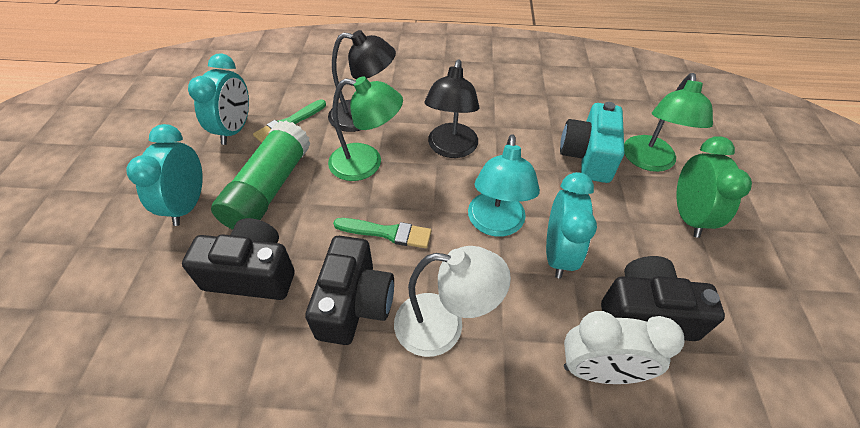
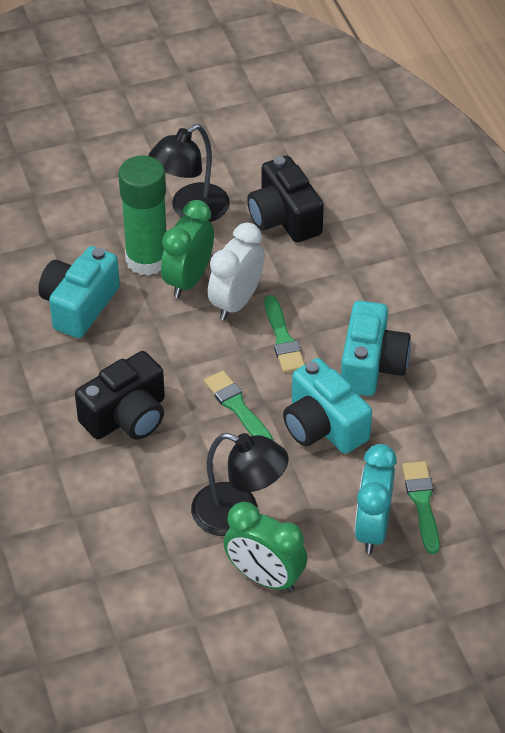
black camera: [182,218,295,300] [305,236,394,345] [601,256,725,341] = 3 -> [75,351,165,440] [247,156,324,243] = 2
green brush: [253,100,326,143] [333,218,432,248] = 2 -> [204,371,273,440] [264,295,305,373] [402,461,440,554] = 3
green clock: [676,136,752,238] = 1 -> [161,200,214,298] [224,502,307,592] = 2
green lamp: [328,76,403,181] [624,73,713,172] = 2 -> none = 0
turquoise camera: [560,102,624,183] = 1 -> [38,246,120,338] [283,358,372,454] [341,301,411,396] = 3
turquoise clock: [126,124,203,226] [188,53,249,145] [546,172,597,279] = 3 -> [355,444,397,554] = 1
turquoise lamp: [468,134,540,237] = 1 -> none = 0
white lamp: [394,246,511,357] = 1 -> none = 0

